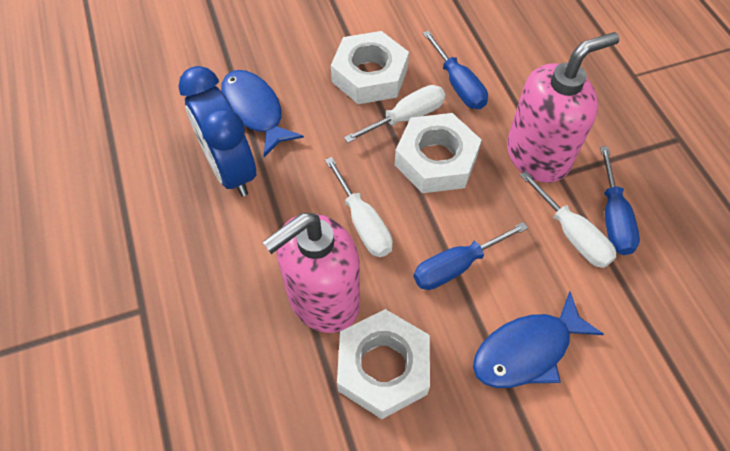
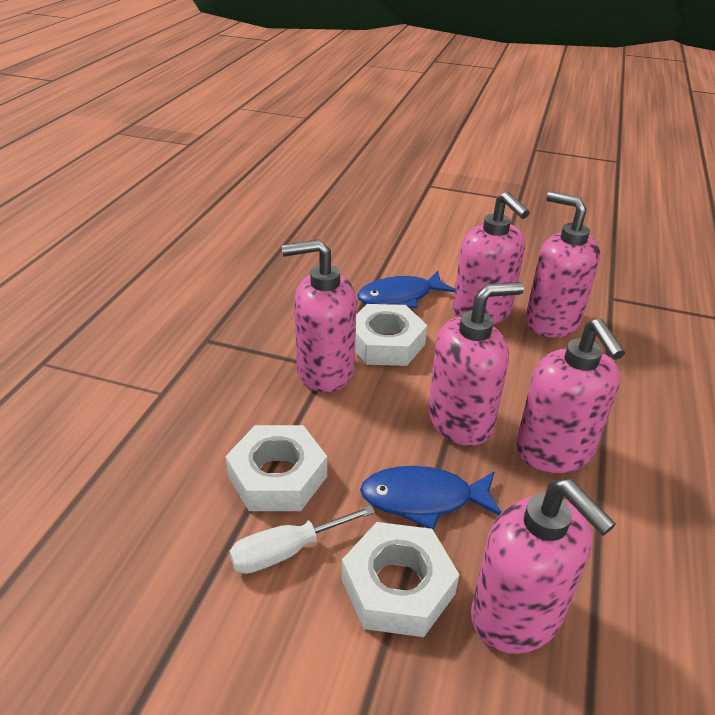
blue clock: [179,66,256,197] = 1 -> none = 0
blue screwdriver: [413,222,528,290] [423,31,488,109] [600,146,640,255] = 3 -> none = 0
pink soap dispenser: [263,213,360,333] [507,32,619,183] = 2 -> [282,239,357,392] [428,282,524,446] [452,192,530,324] [471,479,616,654] [516,318,625,473] [525,191,600,338] = 6
white screwdriver: [325,157,393,257] [344,85,445,143] [520,171,617,268] = 3 -> [229,505,375,574] = 1

